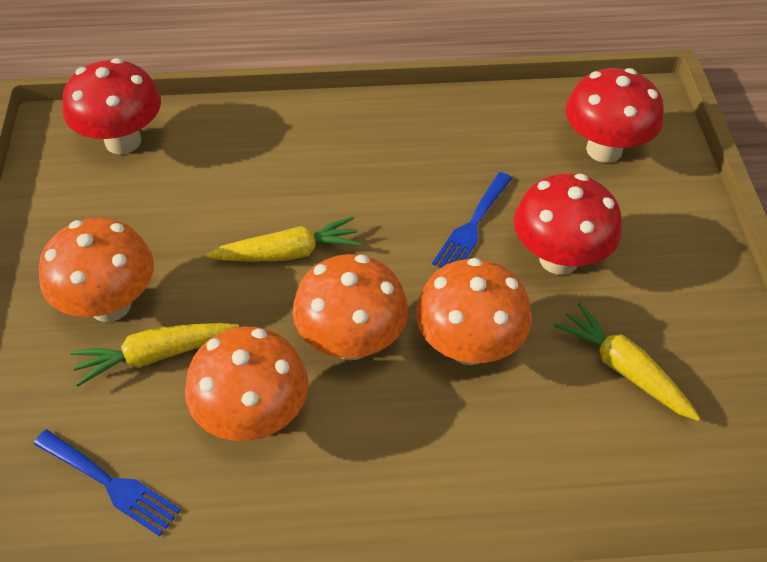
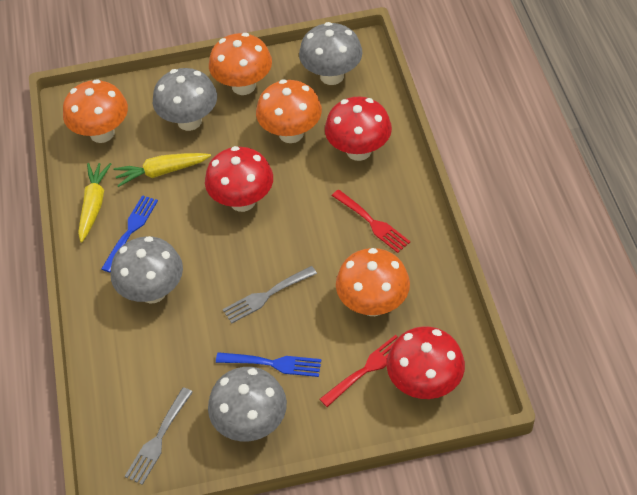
grey fork: none = 0 -> [125,387,193,485] [223,266,317,323] = 2
grey mushroom: none = 0 -> [111,236,183,303] [153,68,217,131] [208,367,287,441] [299,22,363,85] = 4
red fork: none = 0 -> [320,335,398,407] [332,190,410,253] = 2
yellow carrot: [70,323,239,387] [206,216,361,262] [553,302,700,421] = 3 -> [78,163,111,243] [114,153,211,187] = 2

